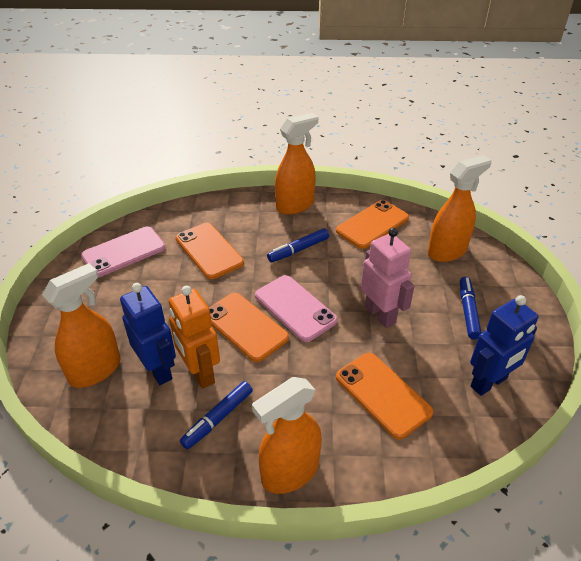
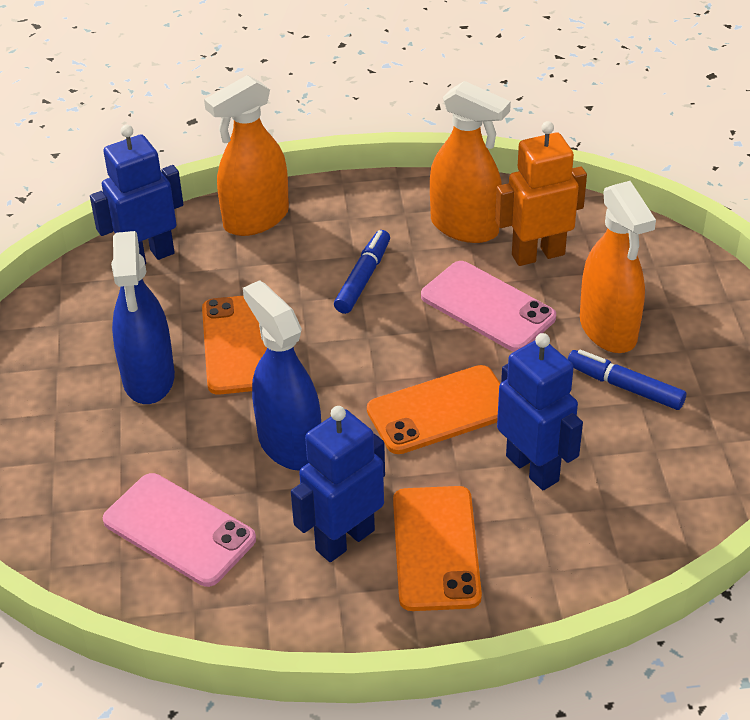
blue marker: [180,381,253,449] [267,228,329,262] [460,277,482,340] = 3 -> [334,230,390,314] [568,350,686,410] = 2
blue robot: [120,283,176,385] [470,295,538,396] = 2 -> [90,125,183,265] [291,406,385,562] [497,333,583,490] = 3
blue spray bottle: none = 0 -> [111,231,175,404] [243,280,321,471] = 2
orange phone: [176,223,244,279] [209,293,289,362] [336,200,409,249] [336,353,433,439] = 4 -> [202,296,267,395] [367,365,501,454] [393,486,482,611] = 3
orange spray bottle: [42,263,121,388] [252,377,322,494] [275,113,318,215] [428,155,492,262] = 4 -> [204,75,289,236] [430,81,511,243] [580,181,656,353] = 3
pink robot: [361,228,414,328] = 1 -> none = 0

